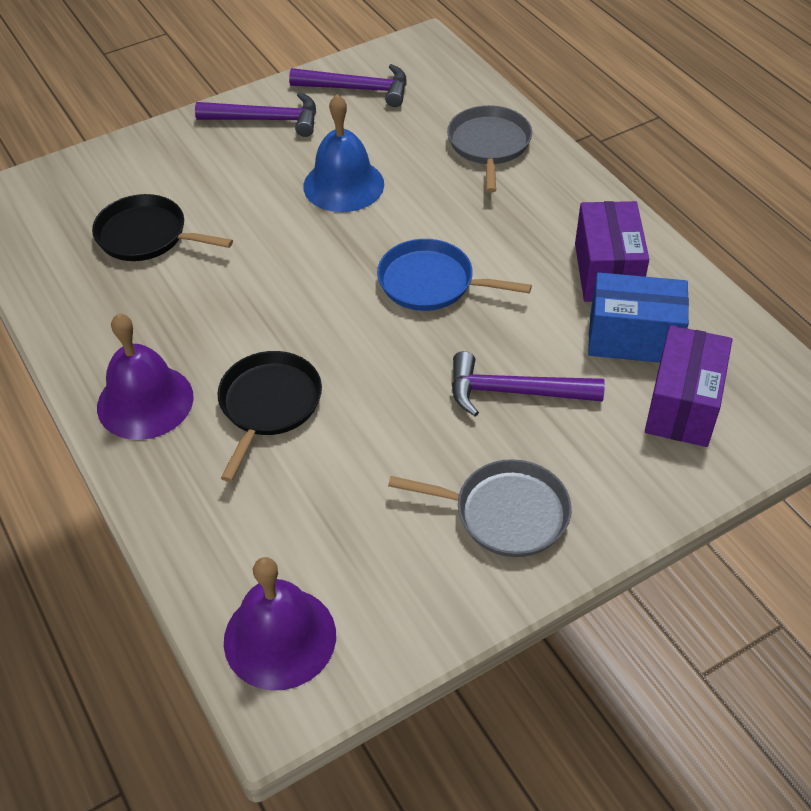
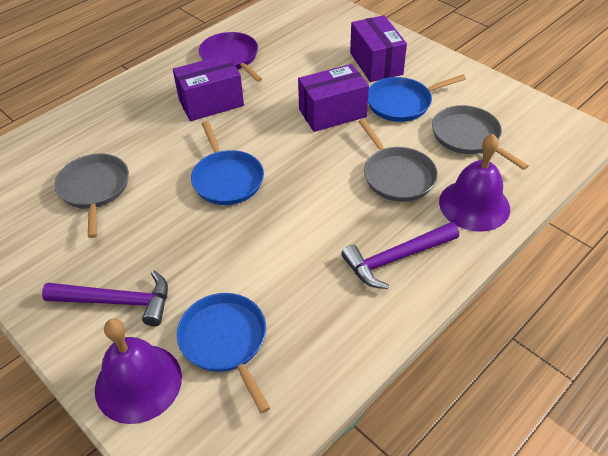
black pan: [92,194,233,261] [217,351,322,482] = 2 -> none = 0
blue bell: [303,94,384,212] = 1 -> none = 0
blue box: [588,272,689,363] = 1 -> none = 0
blue pan: [377,239,532,311] = 1 -> [177,293,270,414] [191,121,264,205] [368,75,466,122] = 3
grey pan: [388,459,572,557] [447,105,532,193] = 2 -> [54,153,129,238] [359,119,438,202] [432,105,529,170] = 3
purple box: [575,201,649,302] [645,325,732,447] = 2 -> [173,54,244,121] [298,64,369,132] [350,15,407,82] = 3
purple hammer: [195,92,316,137] [289,64,407,107] [452,351,605,416] = 3 -> [42,270,168,326] [341,222,459,289] = 2
purple pan: none = 0 -> [199,32,262,82] = 1

